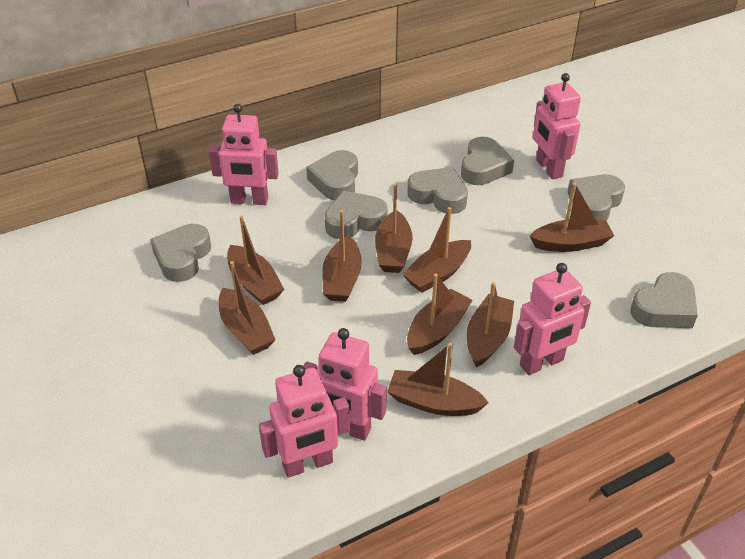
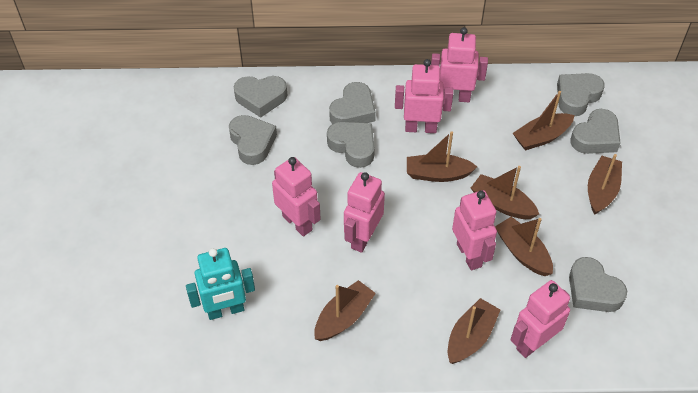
brown boat: [219,261,276,355] [227,215,284,305] [322,210,362,302] [375,183,413,273] [387,343,489,416] [402,207,471,293] [407,274,472,355] [467,282,514,367] [530,183,614,252] = 9 -> [314,280,376,341] [407,131,477,182] [448,298,500,364] [471,166,539,219] [495,217,553,276] [513,91,575,151] [588,154,622,215] = 7
pink robot: [209,104,279,205] [259,365,350,478] [303,328,387,441] [514,263,591,375] [533,73,581,179] = 5 -> [272,157,320,237] [344,172,385,253] [395,59,453,133] [431,27,488,102] [452,190,497,270] [510,280,570,358] = 6
turquoise robot: none = 0 -> [186,248,255,320] = 1

